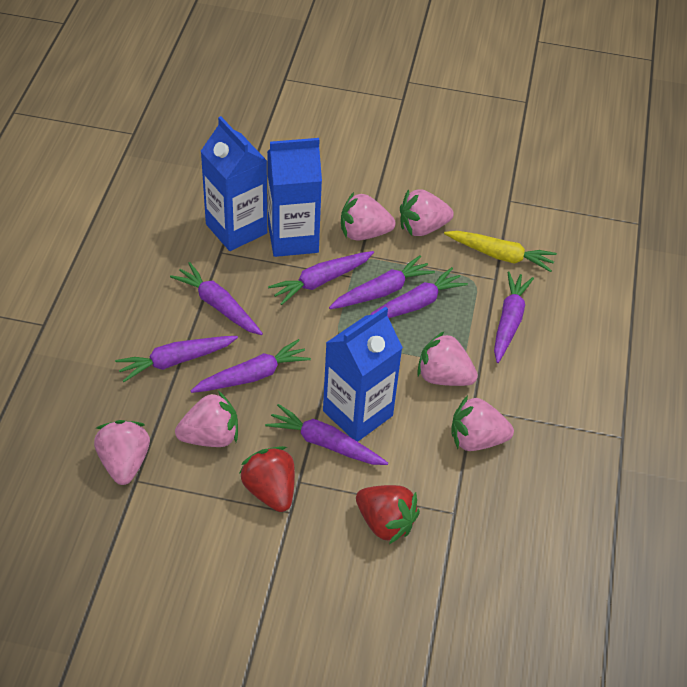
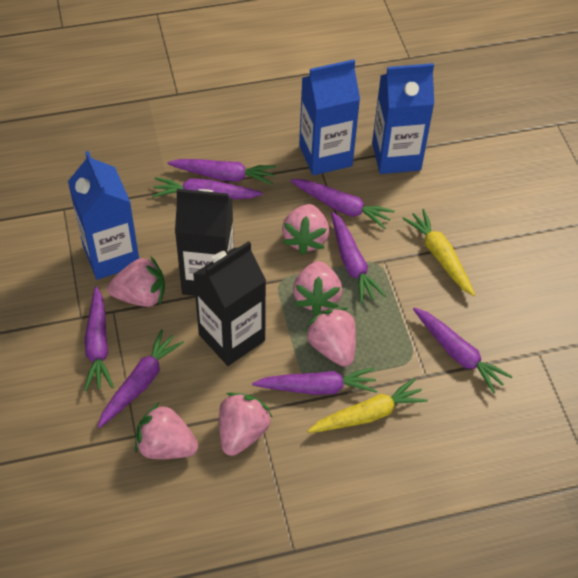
black carton: none = 0 -> [175,189,234,296] [193,241,266,366] = 2
red strawberry: [239,446,295,512] [356,485,420,544] = 2 -> none = 0
yellow carrot: [444,231,557,272] = 1 -> [307,378,428,433] [402,209,475,296] = 2

